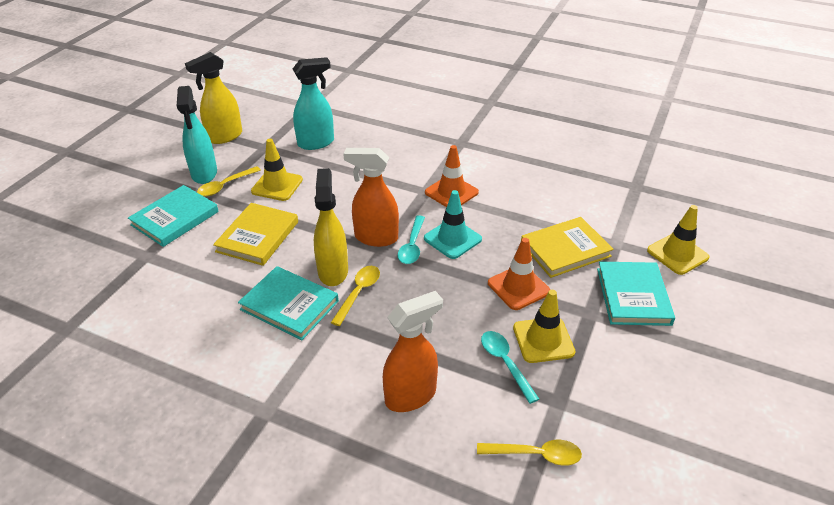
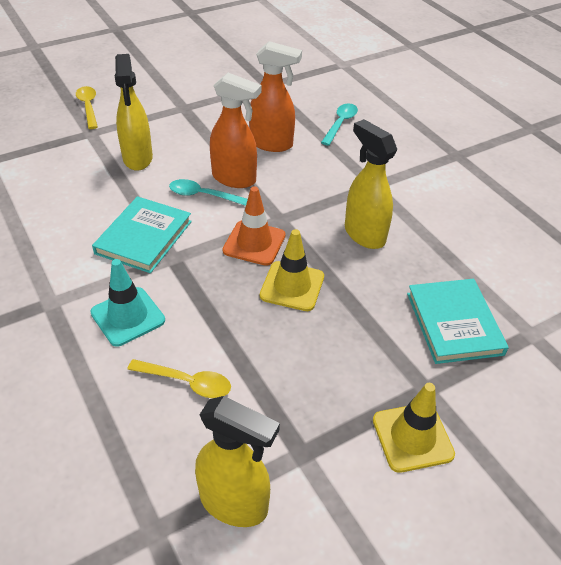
orange traffic cone: [425,145,479,207] [488,238,550,310] = 2 -> [223,186,286,266] = 1
turquoise book: [128,185,219,247] [238,266,339,340] [597,262,675,326] = 3 -> [92,196,192,273] [407,279,509,364] = 2
turquoise spray bottle: [177,86,217,184] [293,57,334,150] = 2 -> none = 0
yellow book: [213,203,298,266] [521,217,613,278] = 2 -> none = 0
yellow spoon: [197,166,261,197] [331,266,380,326] [477,440,582,466] = 3 -> [76,86,98,129] [127,359,231,398] = 2
yellow spray bottle: [185,52,242,144] [314,168,348,286] = 2 -> [115,54,153,171] [195,396,280,527] [345,119,397,249] = 3
yellow traffic cone: [251,139,303,201] [513,290,575,363] [647,205,709,275] = 3 -> [260,229,324,311] [373,383,455,473] = 2

